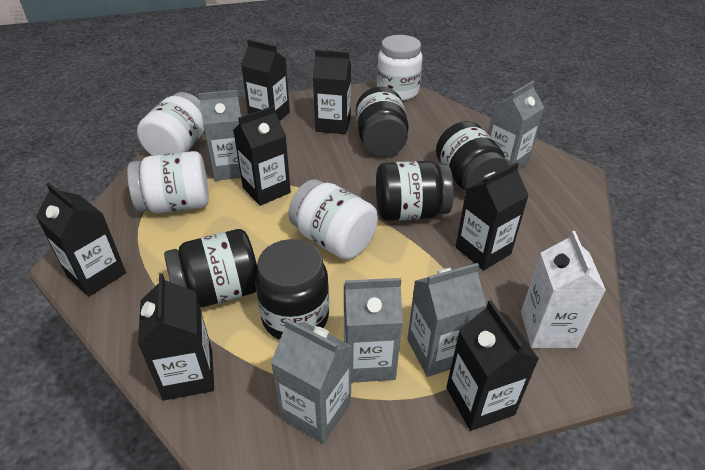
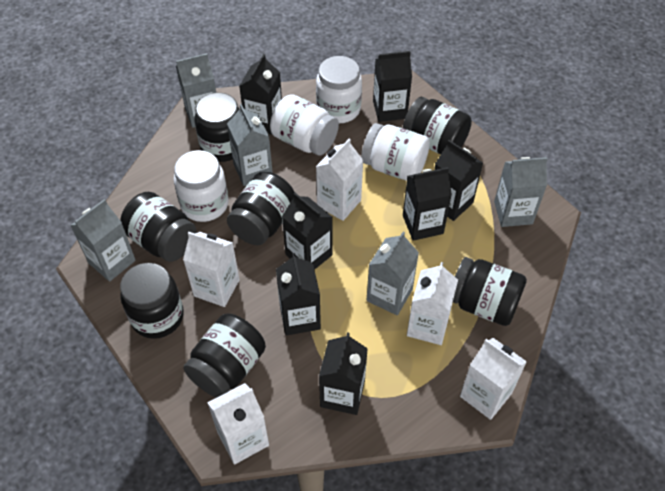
black jar: [164,229,258,308] [255,239,329,340] [356,87,409,156] [376,161,454,221] [436,121,509,190] = 5 -> [120,192,197,262] [120,263,184,339] [183,314,266,398] [194,93,240,162] [227,172,295,245] [403,97,472,154] [453,257,527,326] = 7
white carton: [521,231,606,348] = 1 -> [183,232,240,307] [207,383,269,465] [316,139,364,221] [407,262,458,345] [460,338,527,420] = 5

